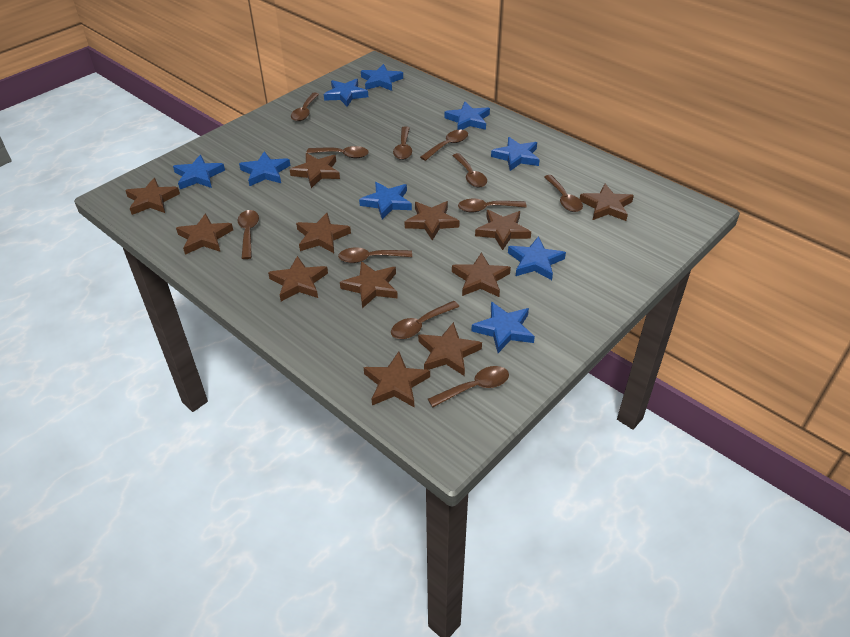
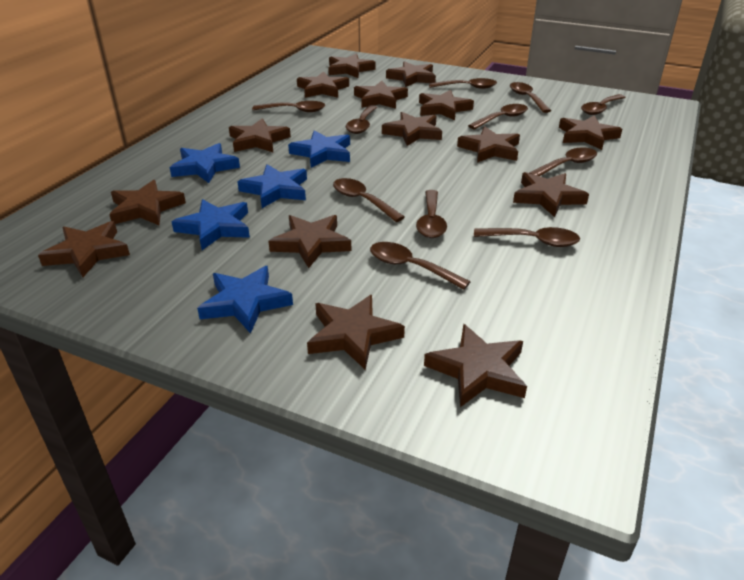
blue star: [173,155,225,189] [239,151,291,186] [324,78,368,107] [359,182,412,220] [361,64,403,91] [444,102,490,130] [471,302,535,353] [491,137,540,171] [508,236,566,280] = 9 -> [170,143,240,183] [171,199,250,250] [197,266,293,334] [237,164,307,208] [288,130,350,168] = 5
brown star: [125,178,180,215] [176,213,233,255] [268,256,328,301] [290,153,340,188] [296,213,351,253] [340,261,398,308] [363,352,430,407] [405,201,459,241] [418,322,482,376] [452,252,511,297] [475,210,531,250] [580,184,634,221] = 12 -> [38,221,130,277] [109,180,186,225] [229,118,291,152] [268,215,351,268] [297,71,349,98] [307,295,405,370] [328,53,376,78] [354,81,408,109] [382,112,442,146] [386,61,436,87] [419,90,474,120] [424,324,527,407] [457,126,520,163] [513,172,589,217] [559,115,622,150] = 15

